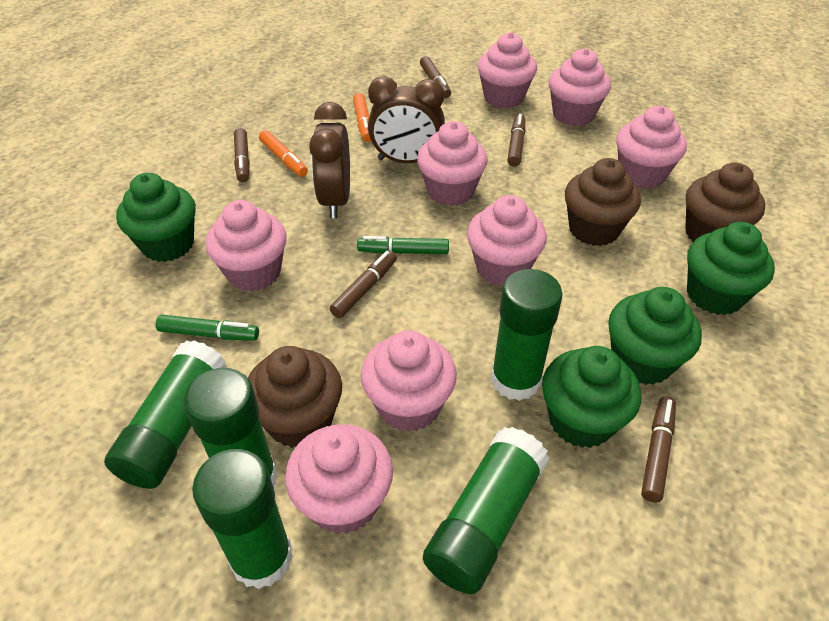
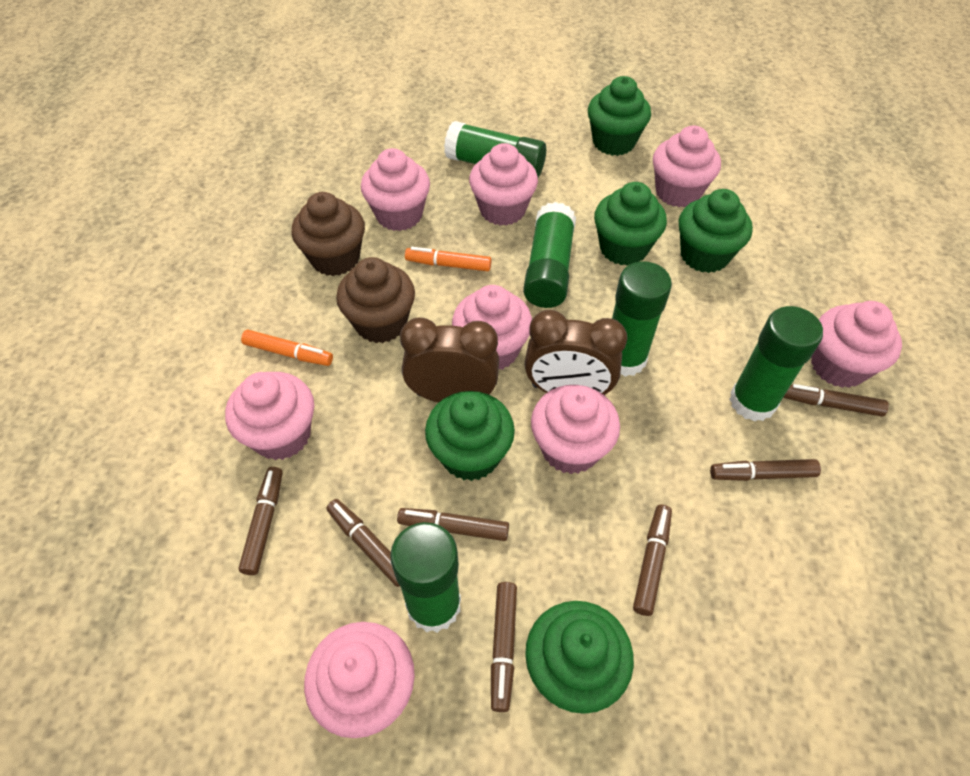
brown cupcake: [248,346,342,448] [565,158,641,246] [685,163,766,242] = 3 -> [291,192,365,276] [336,257,415,343] = 2
brown marker: [234,128,250,183] [330,250,397,318] [420,56,451,98] [507,114,525,167] [641,396,676,503] = 5 -> [238,467,283,575] [327,499,400,587] [397,508,509,541] [491,582,517,712] [633,505,672,616] [710,459,821,481] [783,384,889,417] = 7
green cupcake: [116,173,196,262] [542,346,641,448] [608,287,702,385] [687,222,775,315] = 4 -> [425,391,515,481] [525,601,634,714] [588,76,651,156] [594,182,667,266] [679,189,753,273] = 5
green marker: [156,315,259,341] [357,236,449,254] = 2 -> none = 0

